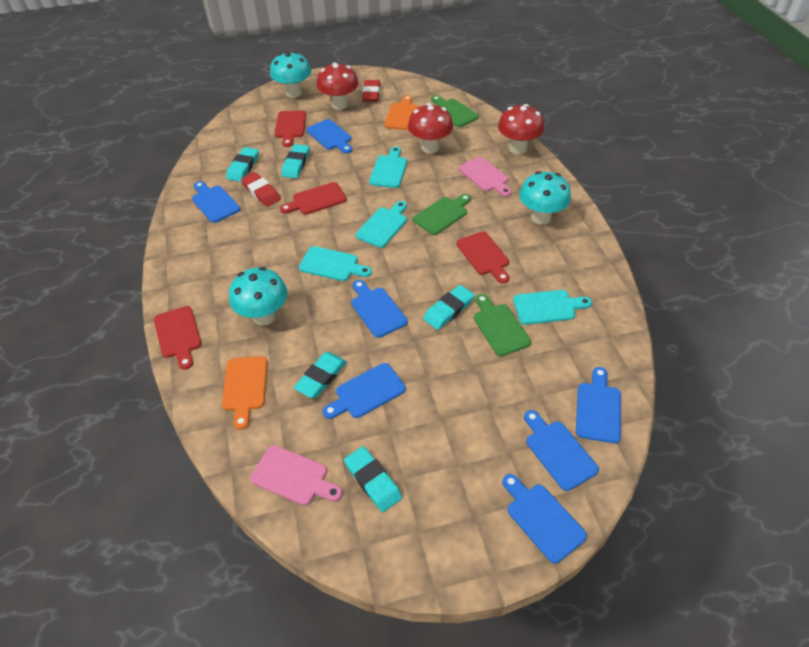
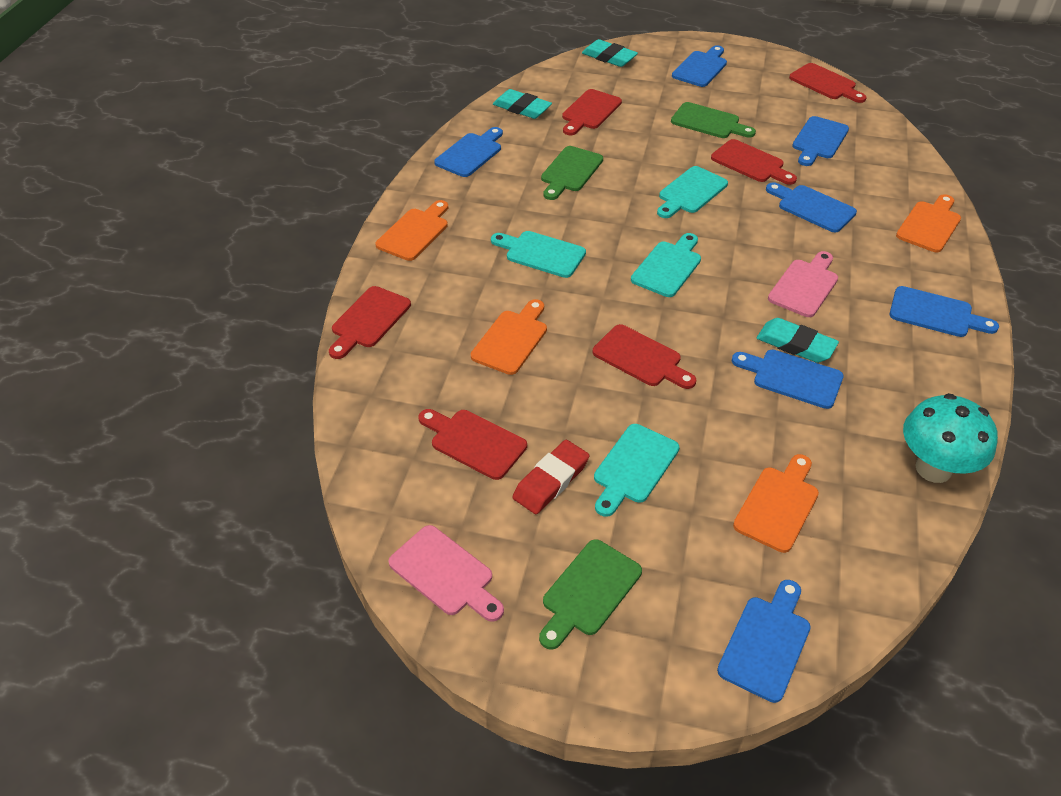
orange cutting board: [222,356,268,430] [384,95,418,130] = 2 -> [376,200,448,261] [471,299,547,375] [733,454,819,553] [896,194,961,252] = 4
red cutting board: [154,306,201,370] [274,111,306,147] [280,182,347,215] [457,231,509,284] = 4 -> [329,286,411,359] [418,409,527,480] [562,89,622,135] [592,324,696,389] [711,139,797,185] [789,63,867,103] = 6
red eraser: [241,172,281,207] [362,80,380,102] = 2 -> [513,440,590,514] = 1
red mushroom: [316,62,359,110] [408,103,453,153] [498,104,544,154] = 3 -> none = 0
turquoise eraser: [226,147,259,182] [281,144,309,178] [293,352,347,398] [344,446,402,512] [423,285,475,330] = 5 -> [493,89,552,119] [582,39,638,67] [757,318,839,363] = 3
turquoise mushroom: [229,267,288,325] [270,52,311,98] [519,171,571,225] = 3 -> [903,393,998,483] = 1

